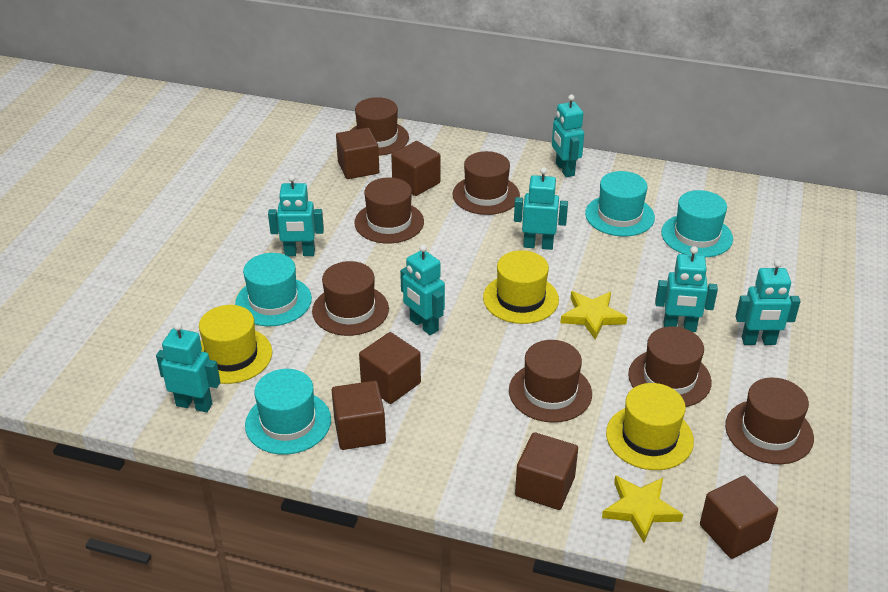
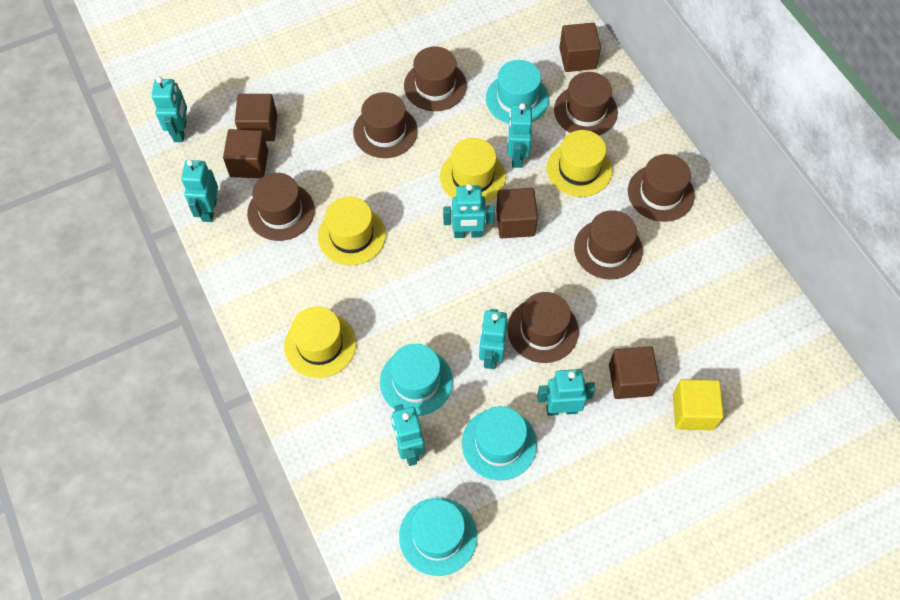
brown cube: [332,381,386,450] [336,128,379,179] [359,332,421,404] [391,141,441,196] [515,432,578,510] [700,475,778,559] = 6 -> [223,129,268,178] [235,94,277,141] [496,188,538,238] [559,23,601,72] [609,346,659,399] = 5
yellow cube: none = 0 -> [673,379,724,430] = 1
yellow hat: [199,305,272,384] [483,250,559,324] [606,383,694,470] = 3 -> [284,307,356,378] [318,197,386,265] [440,138,506,203] [547,130,612,197] = 4
yellow star: [560,291,627,340] [602,475,683,543] = 2 -> none = 0

